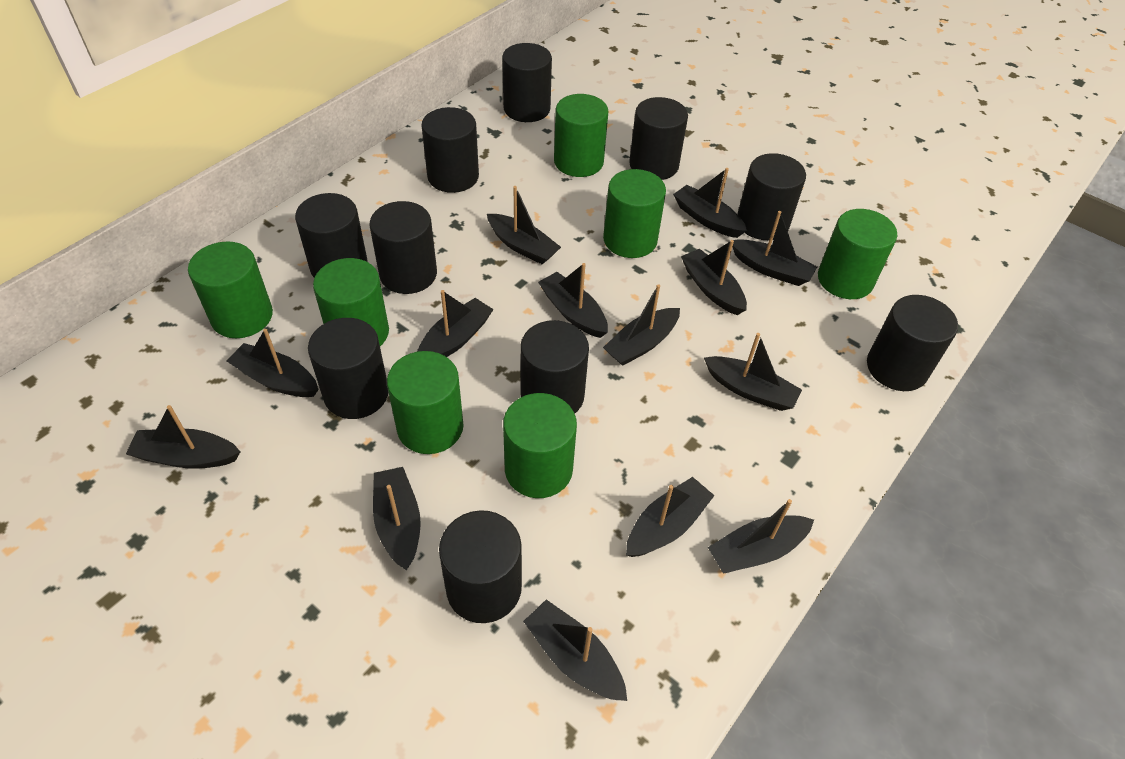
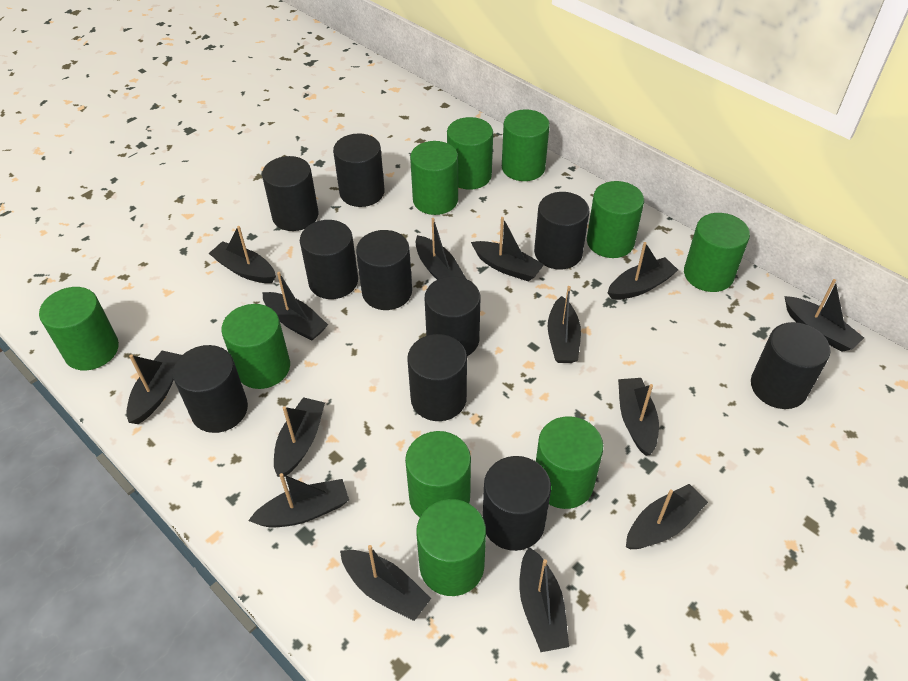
green cylinder: [188,242,273,338] [313,258,389,346] [387,351,464,454] [503,393,577,498] [554,94,608,177] [603,169,666,258] [818,209,897,299] = 7 -> [39,287,119,370] [221,304,290,389] [405,431,471,517] [410,141,458,215] [416,499,486,596] [447,117,493,190] [502,109,550,181] [536,416,603,509] [587,181,644,258] [684,213,750,292] = 10

